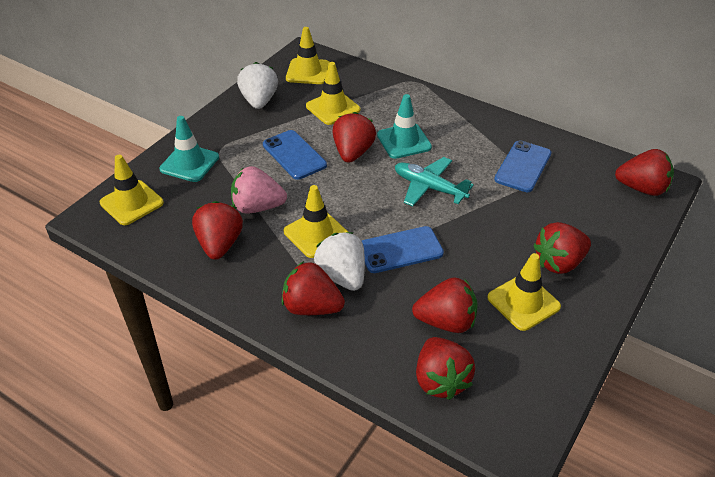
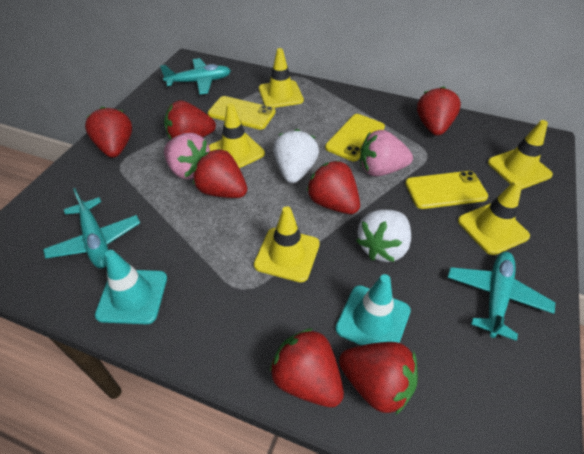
blue phone: [263,130,327,180] [362,226,444,273] [494,140,551,192] = 3 -> none = 0
pink strawberry: [231,166,287,214] = 1 -> [164,133,210,179] [360,130,413,176] = 2
turquoise plane: [395,157,474,206] = 1 -> [43,188,140,268] [160,58,231,95] [447,252,555,341] = 3
yellow phone: none = 0 -> [208,96,276,130] [325,114,385,161] [405,171,488,209] = 3

